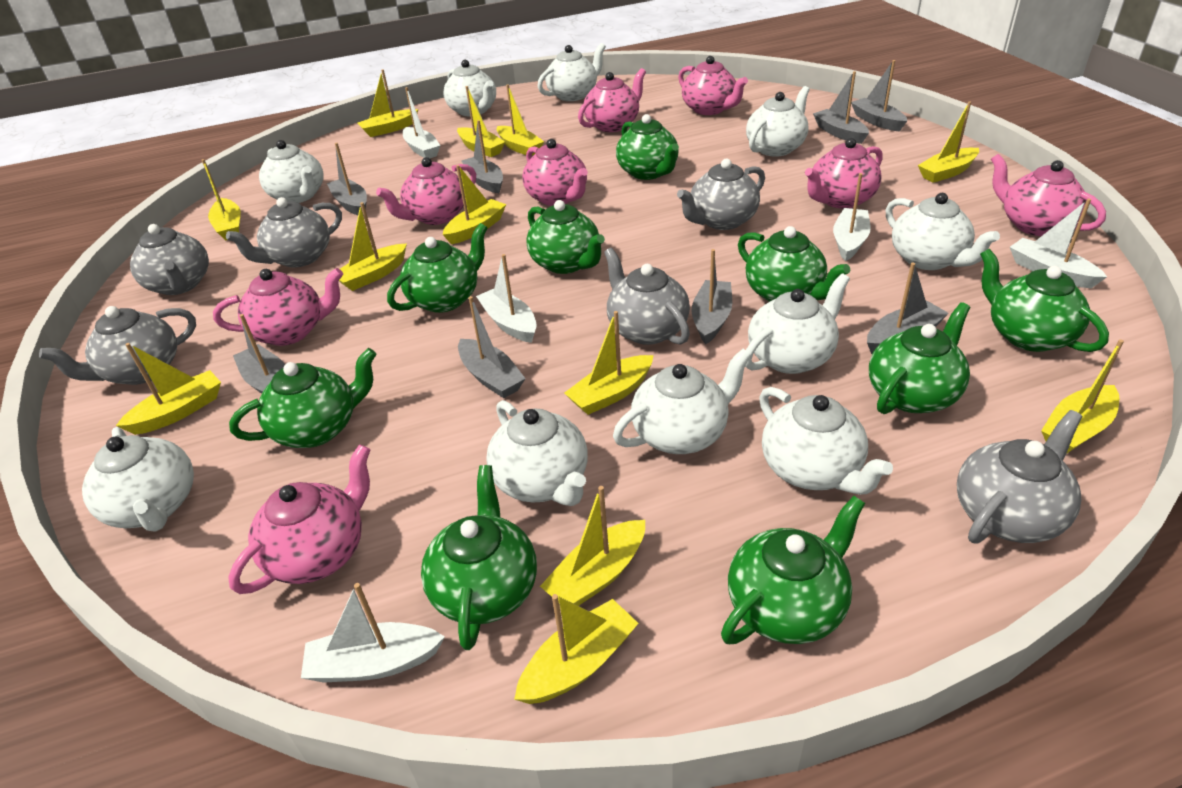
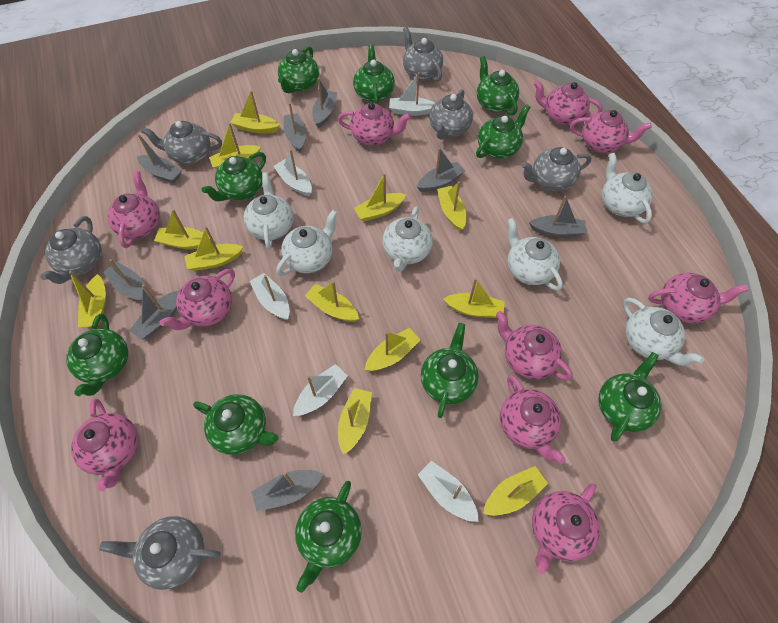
green teapot: [229,348,377,448] [387,223,487,313] [421,465,537,650] [527,200,605,274] [616,114,679,180] [721,496,865,644] [738,226,850,302] [869,302,970,414] [980,249,1109,352] = 9 -> [66,314,128,396] [193,394,279,455] [202,152,266,201] [278,46,319,93] [295,481,362,593] [353,44,395,104] [421,323,479,418] [476,104,531,159] [477,56,519,116] [598,352,662,441] = 10
pink teapot: [213,268,343,346] [228,444,371,594] [376,157,476,225] [523,139,588,206] [578,68,646,132] [678,56,748,115] [805,138,883,209] [991,154,1106,236] = 8 -> [71,399,138,491] [107,171,160,248] [160,269,235,330] [338,103,411,146] [496,311,573,380] [500,375,566,464] [532,483,600,574] [534,80,603,125] [570,110,652,153] [648,273,748,324] = 10
white teapot: [82,427,194,532] [259,140,324,203] [443,60,496,116] [486,400,588,506] [538,43,606,101] [613,349,752,454] [745,273,850,374] [746,86,810,157] [759,387,893,495] [886,193,1000,270] = 10 -> [244,172,293,249] [276,210,338,276] [382,206,433,272] [507,218,563,291] [602,152,653,224] [623,298,704,366] = 6

